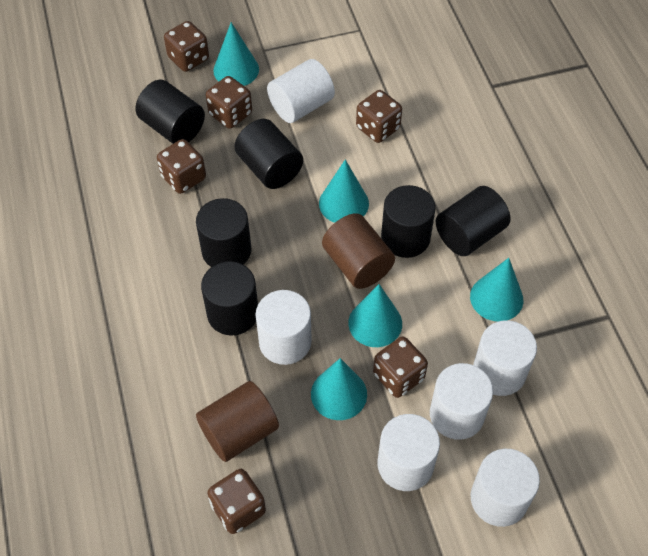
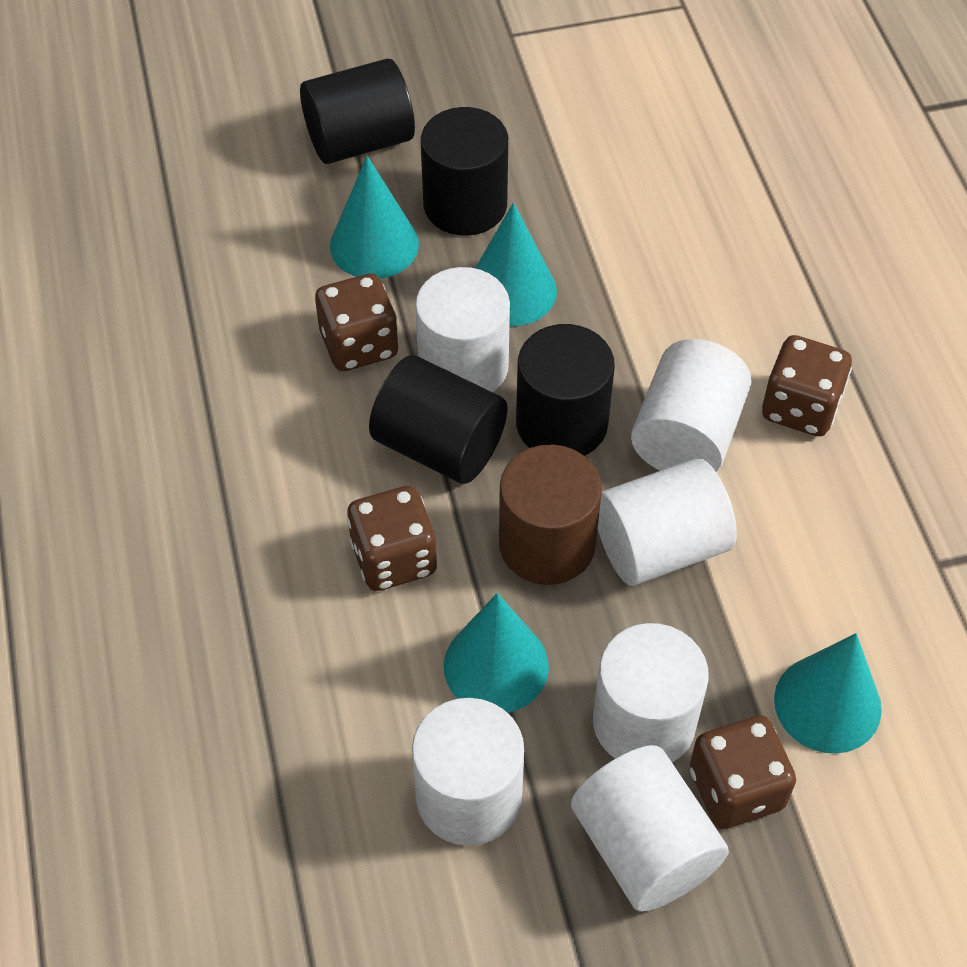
black cylinder: [135,80,205,144] [196,198,251,267] [201,261,258,336] [234,119,303,189] [381,185,436,258] [436,186,510,256] = 6 -> [300,59,415,164] [369,355,508,484] [421,107,508,236] [516,324,615,456] = 4
brown cylinder: [196,381,279,462] [322,213,395,289] = 2 -> [499,445,602,585] = 1
brown dice: [157,139,206,194] [164,21,209,72] [206,76,252,129] [207,469,266,534] [356,90,402,143] [373,337,428,398] = 6 -> [315,273,399,371] [347,486,438,591] [690,715,796,829] [762,335,852,436] = 4
turquoise cone: [213,22,259,86] [311,358,367,420] [319,159,369,223] [348,284,402,347] [470,258,523,321] = 5 -> [330,156,419,279] [444,593,549,713] [475,203,557,326] [774,633,882,753] = 4

